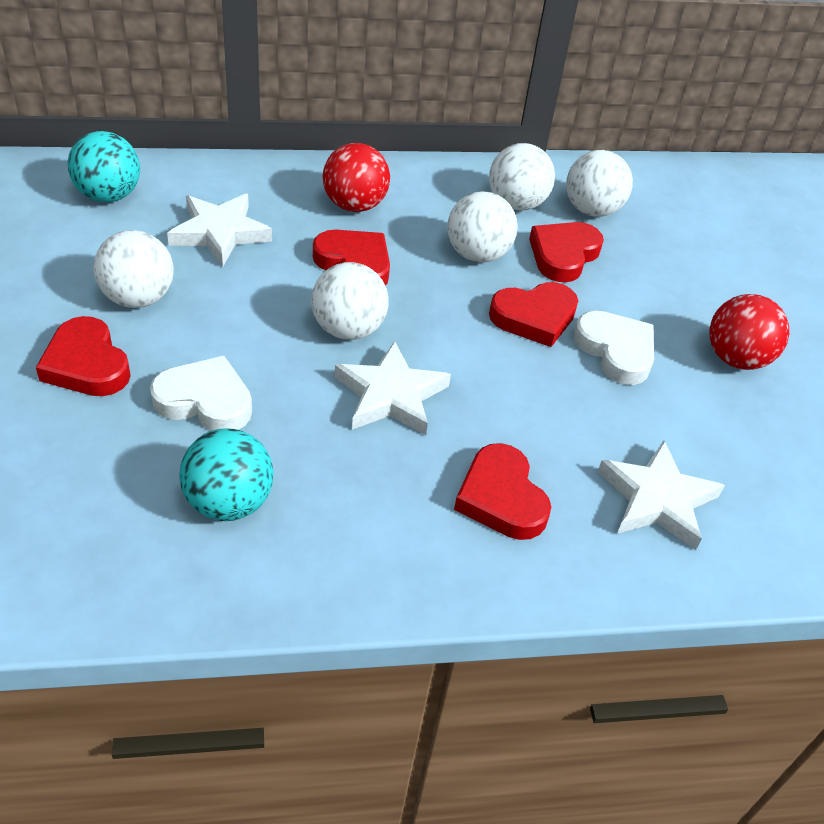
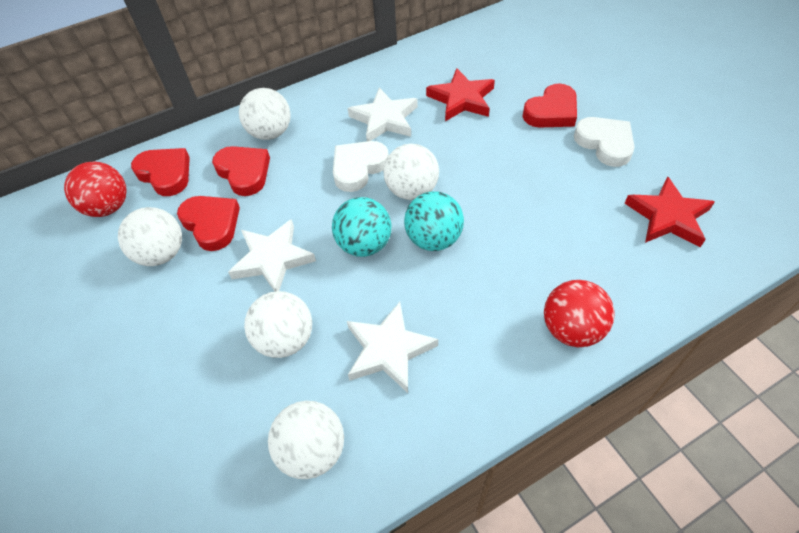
red heart: [36,316,131,396] [313,230,390,285] [454,443,551,540] [489,282,578,347] [529,222,604,282] = 5 -> [131,148,190,196] [177,196,240,251] [212,146,270,196] [522,83,577,128] = 4
red star: none = 0 -> [426,68,495,121] [624,176,715,247] = 2

